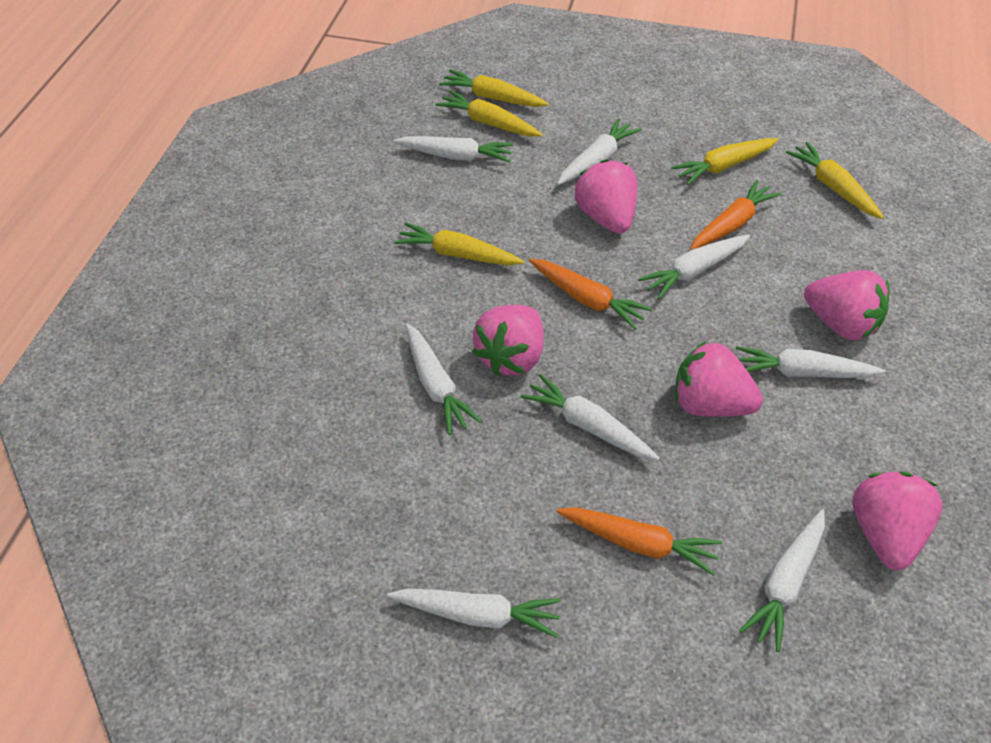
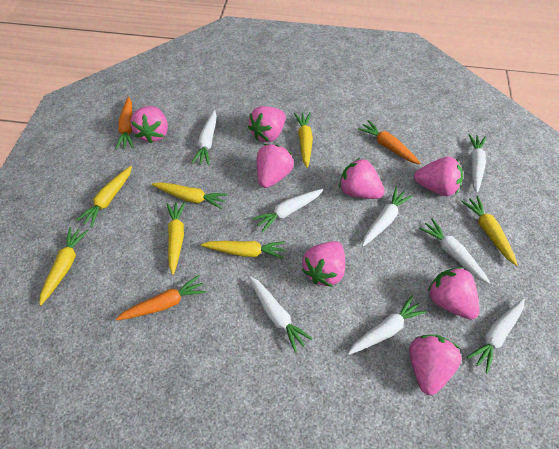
pink strawberry: [473,305,543,376] [575,159,638,234] [675,341,763,417] [804,270,889,341] [852,472,942,570] = 5 -> [130,106,168,143] [248,106,286,142] [257,144,294,188] [302,241,345,287] [339,158,385,199] [409,335,462,395] [414,157,463,196] [428,267,480,320] = 8
yellow carrot: [394,222,524,265] [435,90,543,136] [439,69,549,107] [671,138,779,185] [786,142,884,219] = 5 -> [39,227,88,305] [76,166,132,228] [152,182,228,209] [166,201,186,275] [201,241,285,259] [294,113,313,168] [462,196,518,266] = 7

